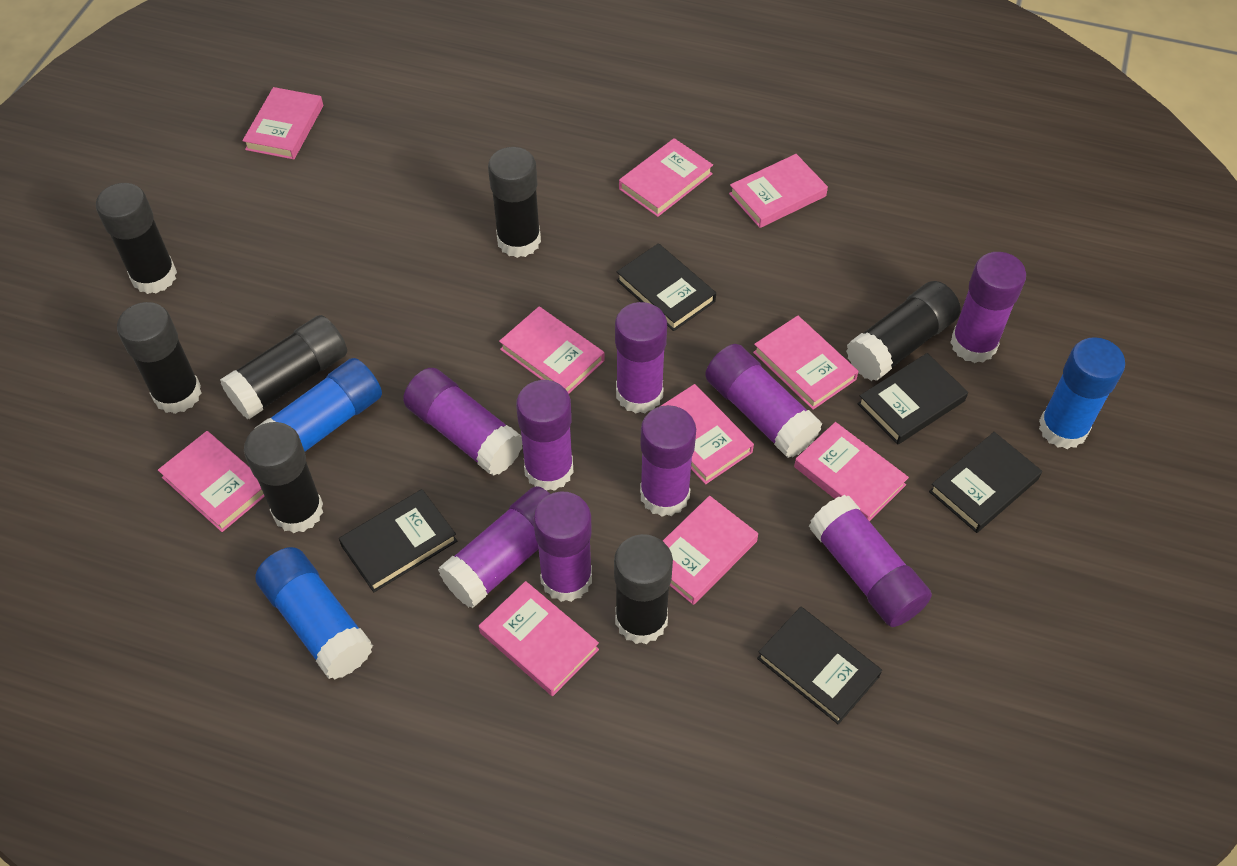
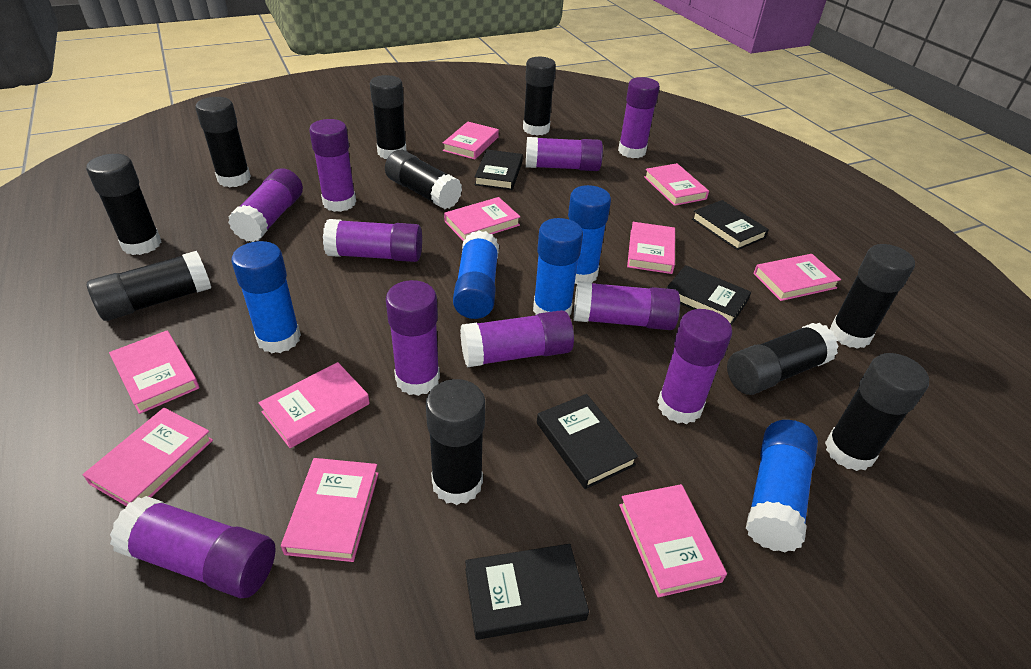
black glue stick: [96,183,177,294] [117,302,202,414] [220,315,347,419] [244,422,323,533] [488,147,541,258] [614,534,673,644] [846,281,960,381] = 7 -> [86,154,161,255] [87,251,211,321] [196,97,251,187] [370,75,407,159] [385,150,462,209] [426,379,485,505] [523,57,556,135] [727,323,839,395] [825,353,929,471] [829,244,915,349] = 10
blue glue stick: [254,358,382,451] [255,547,373,680] [1039,337,1125,449] = 3 -> [232,241,301,353] [453,230,499,319] [533,218,583,316] [568,185,611,284] [746,420,818,552] = 5
purple glue stick: [403,368,522,476] [438,486,550,608] [516,380,574,491] [533,492,592,602] [615,302,667,414] [640,405,696,517] [705,344,822,458] [809,495,932,627] [950,252,1026,363] = 9 -> [110,496,276,598] [228,168,303,242] [309,119,356,212] [323,219,422,262] [386,280,440,396] [460,310,574,367] [526,137,603,171] [574,281,680,330] [618,77,660,158] [657,309,732,424] = 10

